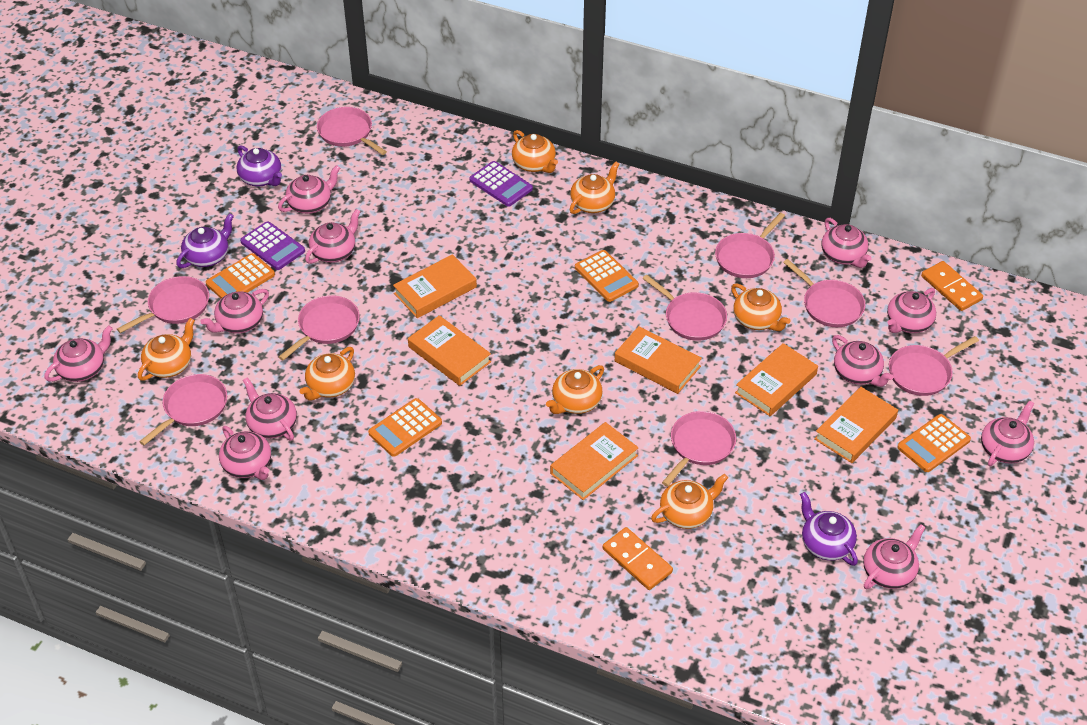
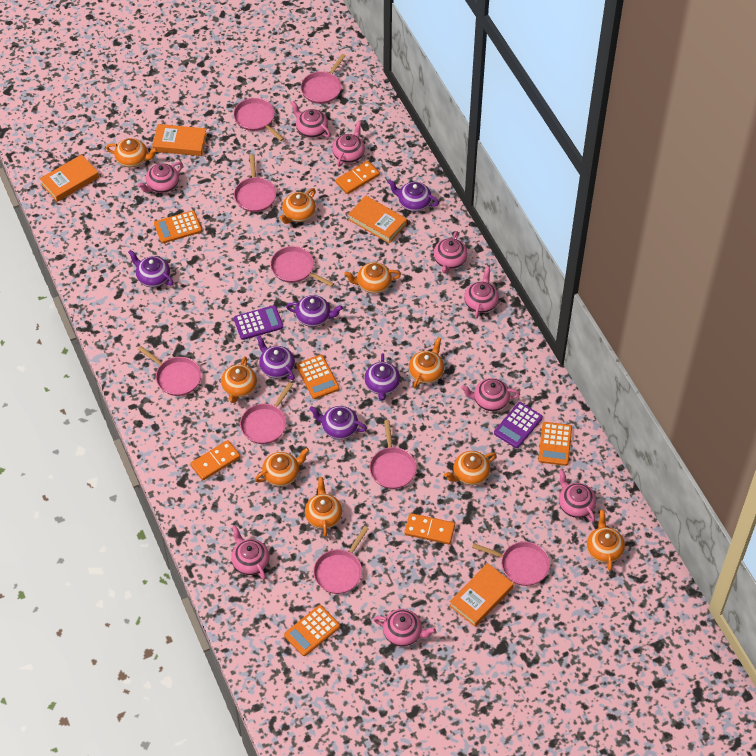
orange book: [393,254,477,318] [408,315,491,386] [550,422,639,500] [615,326,702,394] [735,343,818,416] [814,387,898,463] = 6 -> [40,154,99,202] [152,124,207,156] [348,196,407,243] [449,563,514,627] = 4
orange domino: [603,527,673,590] [921,261,983,311] = 2 -> [190,440,241,480] [335,161,380,194] [404,513,455,544] = 3
orange teapot: [138,318,195,381] [299,347,355,401] [512,130,558,173] [546,365,604,414] [569,161,619,214] [651,474,728,529] [731,283,791,331] = 7 -> [106,138,158,168] [221,356,257,403] [255,448,309,486] [279,188,316,224] [305,477,342,537] [344,262,401,293] [409,337,444,388] [444,451,497,485] [587,510,625,571] = 9
pink teapot: [44,325,113,382] [200,289,269,334] [219,426,271,480] [243,377,297,441] [278,165,340,214] [305,209,361,264] [822,218,872,268] [832,335,893,387] [863,524,926,589] [887,288,936,333] [981,401,1034,466] = 11 -> [137,162,183,193] [231,525,270,580] [291,101,331,138] [332,121,365,167] [373,609,436,646] [433,231,468,274] [461,378,520,411] [464,267,499,319] [559,470,596,522] = 9
purple teapot: [176,213,234,268] [236,145,282,186] [800,492,858,566] = 3 -> [128,250,174,287] [257,335,295,380] [286,295,343,327] [309,406,367,440] [364,353,400,401] [388,179,439,212] = 6

